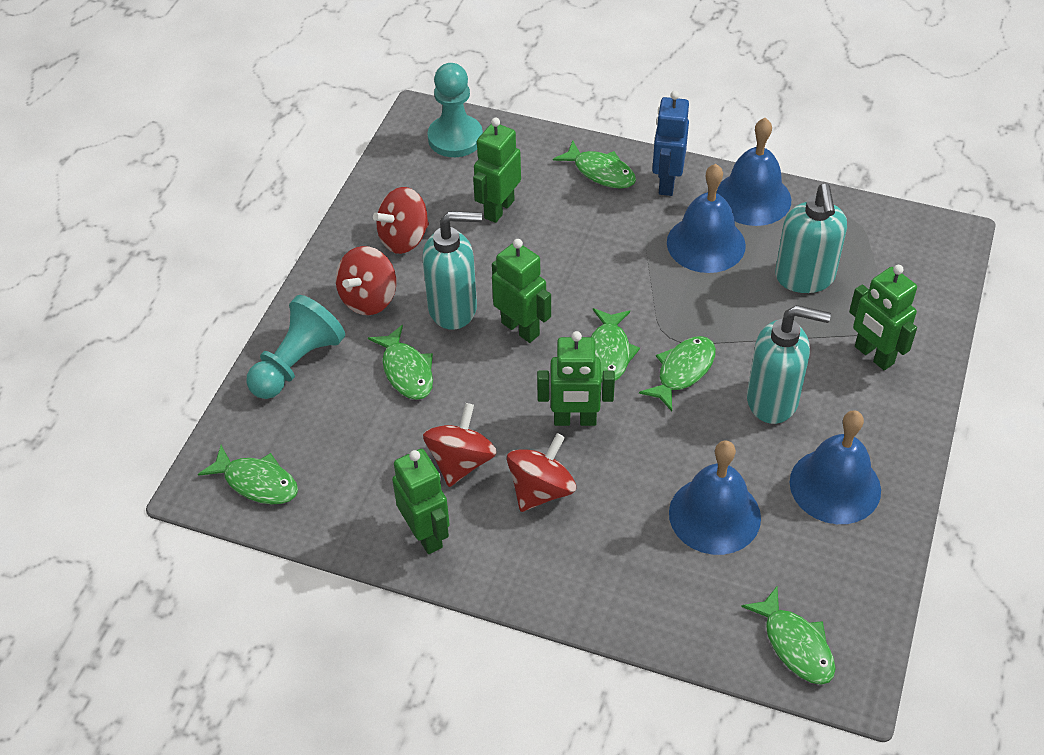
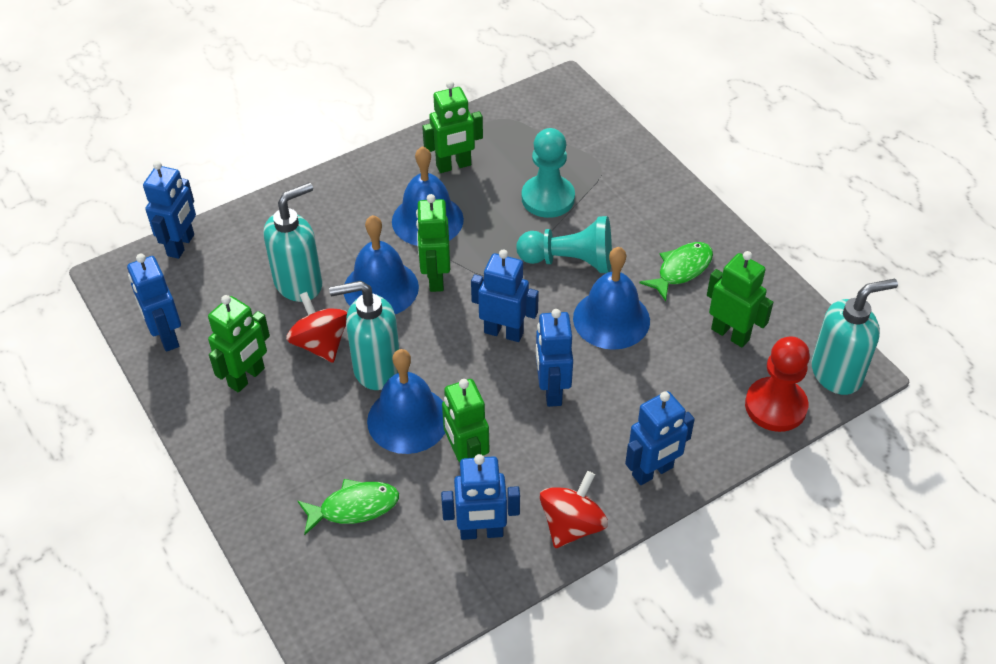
blue robot: [652,91,689,196] = 1 -> [127,254,181,352] [143,161,196,259] [441,454,520,540] [471,249,539,342] [536,309,573,407] [625,391,695,485] = 6
green fish: [198,445,298,504] [368,325,433,400] [553,141,636,189] [591,308,640,382] [639,336,716,411] [741,586,836,685] = 6 -> [298,479,399,535] [639,242,713,301] = 2
red pawn: none = 0 -> [745,336,810,432] = 1
red spinning top: [336,246,396,315] [373,187,429,254] [423,403,497,487] [507,433,576,512] = 4 -> [286,292,347,363] [540,471,608,548] = 2

